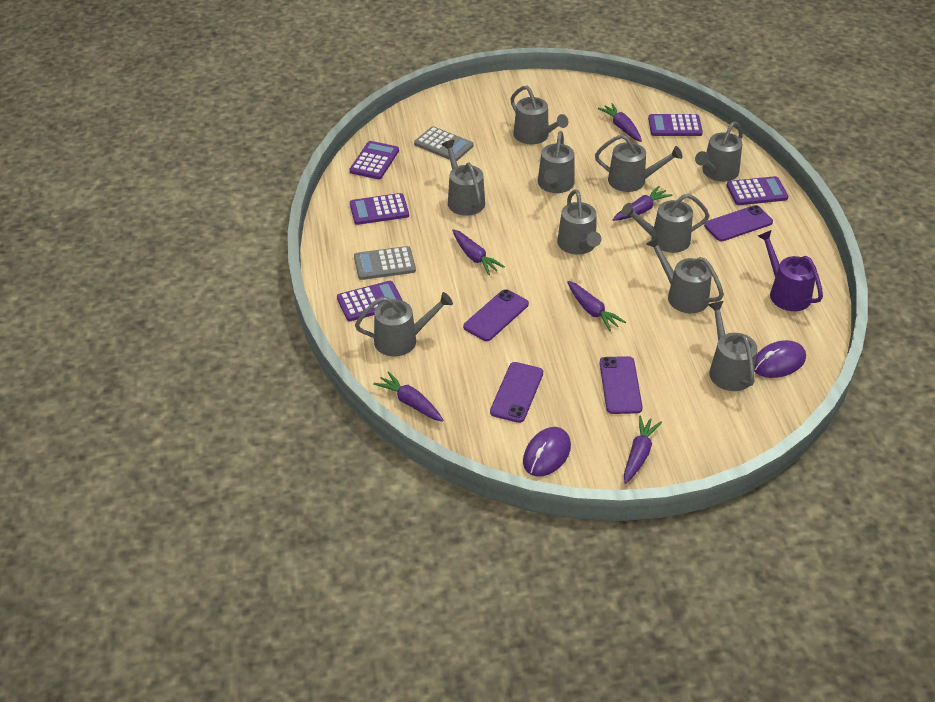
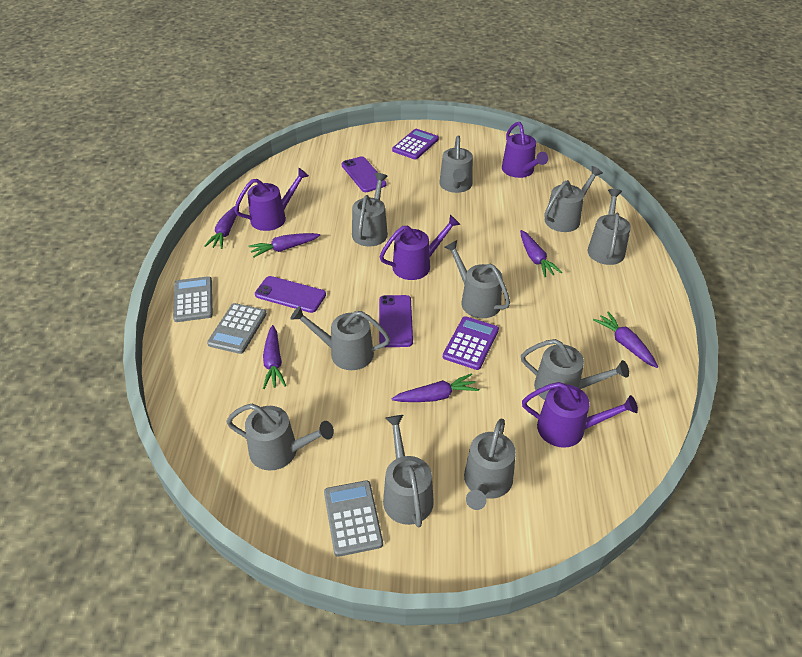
grey calculator: [354,246,416,280] [414,126,473,161] = 2 -> [173,276,213,322] [207,303,267,354] [324,480,383,557] = 3
purple calculator: [337,281,403,321] [350,141,399,179] [350,193,409,225] [648,114,703,136] [726,176,789,205] = 5 -> [392,129,439,160] [443,316,499,370] = 2
purple mouse: [523,427,571,477] [754,340,806,378] = 2 -> none = 0
purple phone: [463,289,529,341] [490,362,543,423] [600,356,643,414] [704,205,773,241] = 4 -> [255,276,326,313] [341,156,387,192] [379,295,413,347] = 3
purple watering can: [758,230,823,311] = 1 -> [234,168,309,231] [379,215,460,280] [502,122,548,178] [522,382,638,448] = 4

